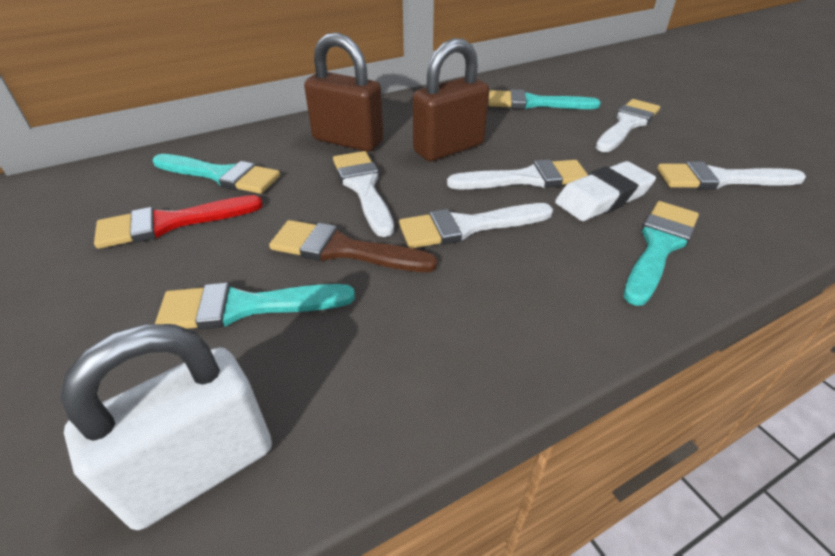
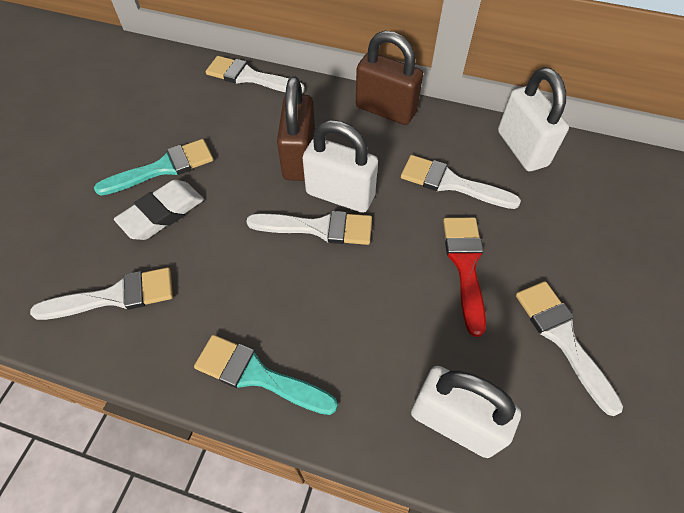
brown brush: [269,220,438,272] = 1 -> none = 0
turquoise brush: [153,154,280,194] [155,283,355,329] [488,89,601,109] [624,201,699,306] = 4 -> [94,139,213,196] [194,335,338,415] = 2
white padlock: [60,324,272,530] = 1 -> [303,120,378,213] [411,366,521,458] [498,67,569,171] = 3

